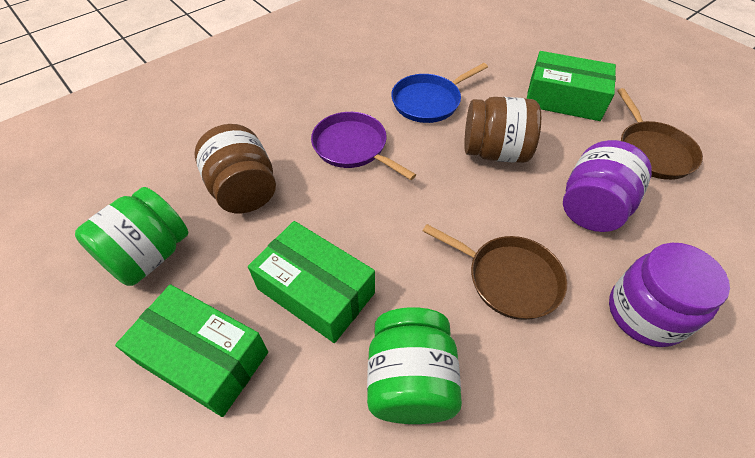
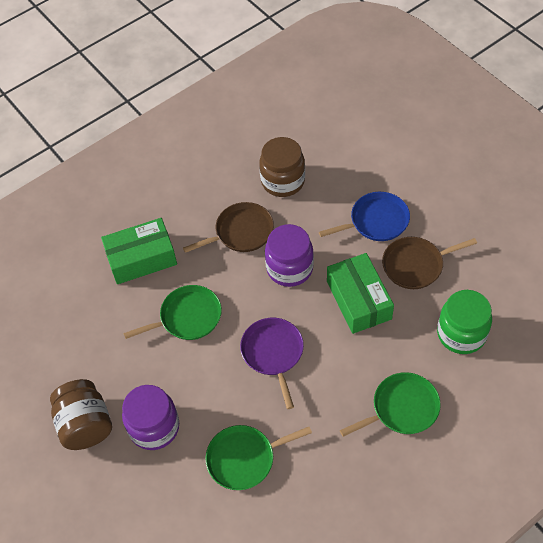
green box: [115,284,268,417] [248,221,375,343] [527,51,616,121] = 3 -> [101,218,177,284] [327,253,394,334] = 2
green jar: [75,187,188,286] [367,307,462,424] = 2 -> [437,290,492,354] = 1
green pan: none = 0 -> [123,285,222,340] [205,425,312,490] [340,372,441,437] = 3

